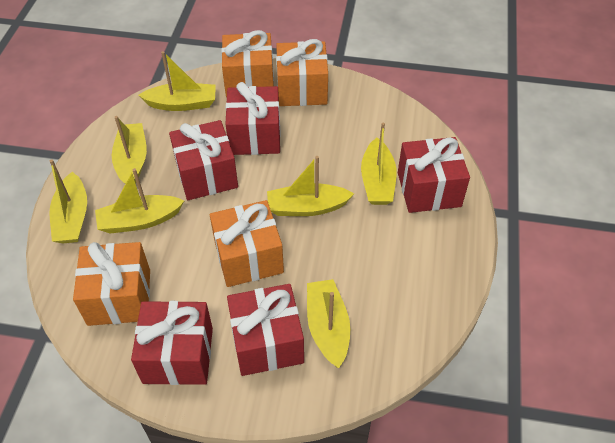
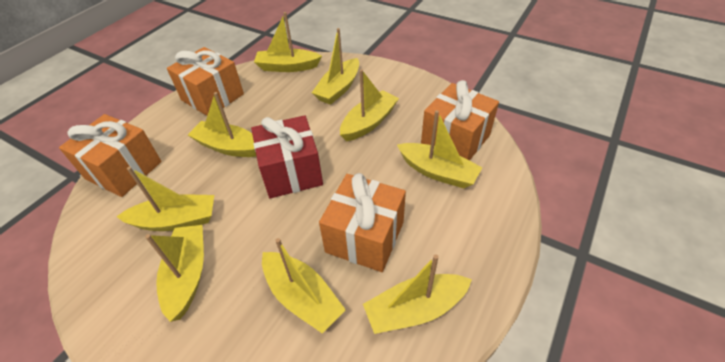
red gift: [131,301,213,385] [169,120,238,200] [225,82,281,155] [227,284,304,376] [398,137,470,213] = 5 -> [251,115,323,198] = 1
yellow boat: [49,159,87,243] [95,168,184,234] [112,116,147,184] [138,51,216,111] [267,156,354,216] [307,279,350,368] [361,122,397,205] = 7 -> [116,167,214,231] [145,225,204,322] [188,92,256,157] [254,12,322,72] [262,238,346,333] [312,28,359,105] [340,69,399,141] [363,254,472,334] [397,110,483,188] = 9

